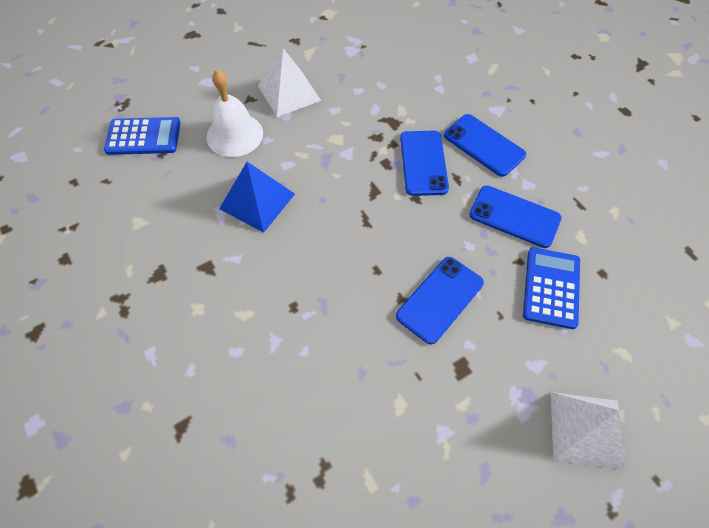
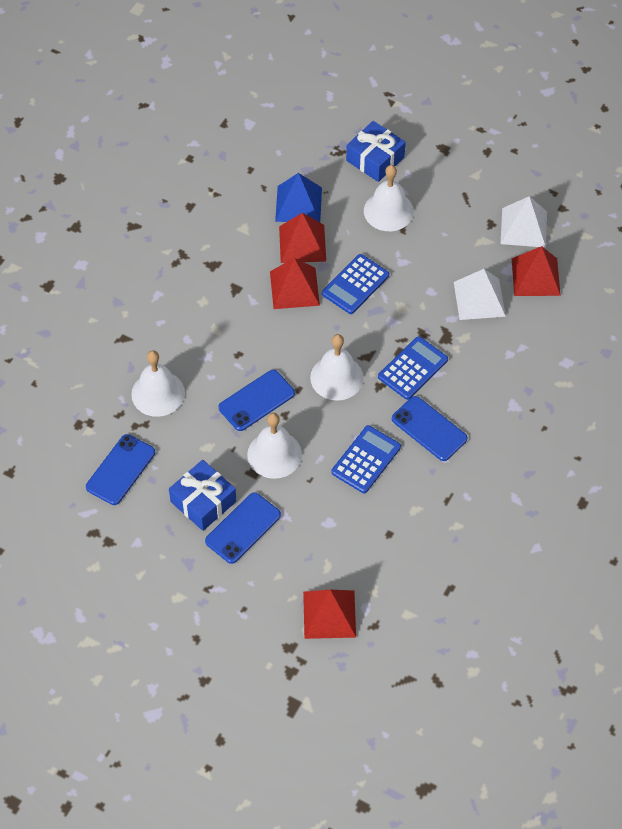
blue calculator: [104,117,181,155] [523,247,580,329] = 2 -> [322,254,389,314] [331,425,401,493] [378,336,448,400] = 3
blue gift: none = 0 -> [169,460,236,531] [346,121,406,182] = 2
red pyramid: none = 0 -> [270,258,320,309] [279,213,326,263] [303,590,356,639] [512,246,561,296] = 4
white bell: [206,70,263,157] = 1 -> [131,350,185,417] [247,413,302,479] [310,334,364,401] [364,165,414,231] = 4

